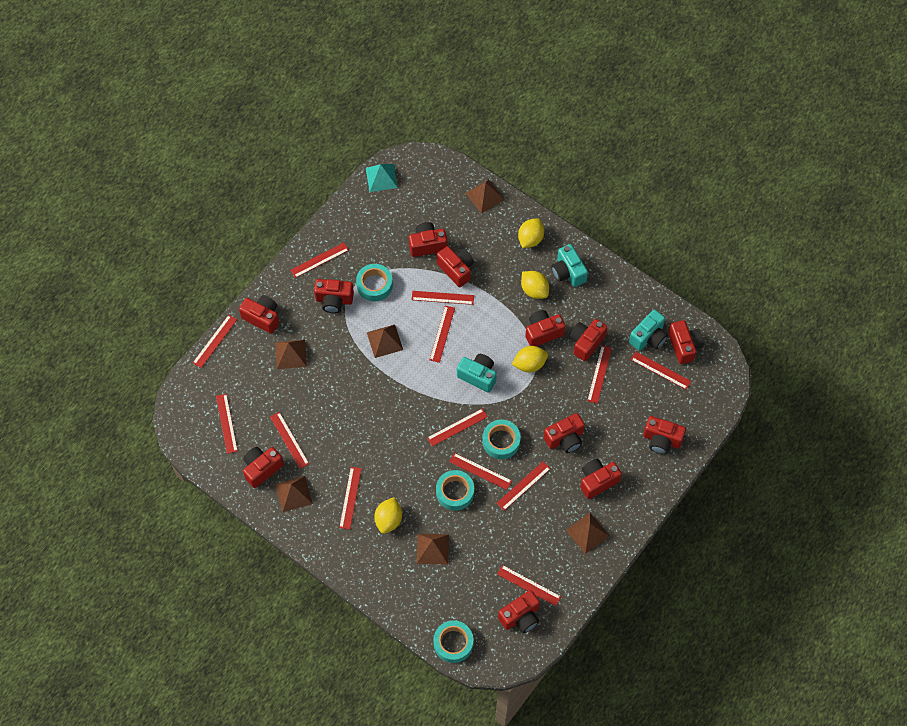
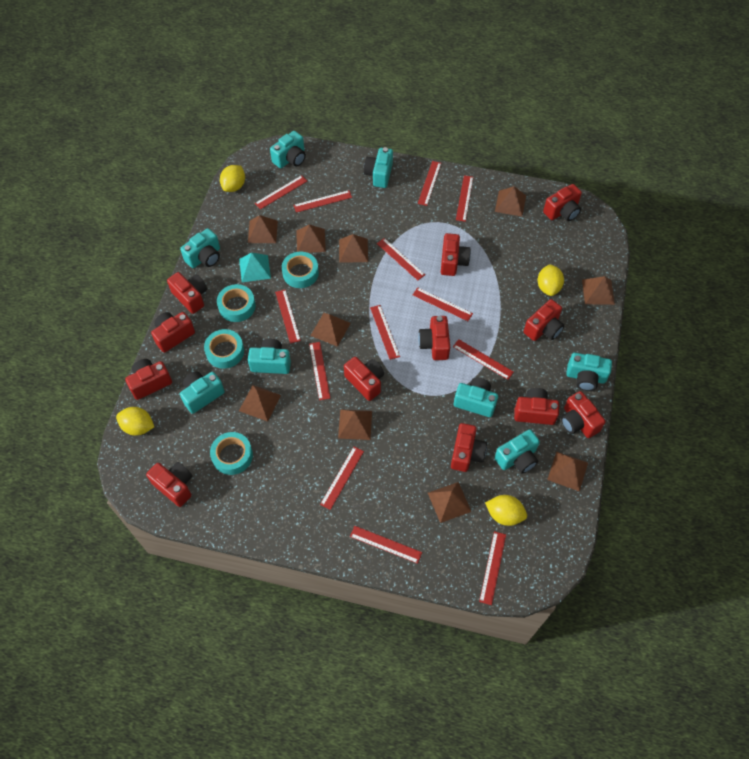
brown pyramid: [275,340,307,369] [275,476,313,512] [367,325,403,358] [417,534,449,565] [466,179,505,214] [566,513,609,554] = 6 -> [239,385,281,422] [248,215,278,243] [296,224,326,253] [310,313,351,347] [338,409,372,440] [339,234,368,263] [428,482,472,523] [495,186,526,217] [547,451,588,492] [582,276,615,305] = 10
turquoise camera: [457,354,497,393] [551,244,588,287] [629,310,668,351] = 3 -> [180,228,220,268] [180,371,225,414] [248,339,291,374] [270,131,306,168] [364,147,393,188] [454,378,498,417] [494,429,540,474] [566,353,612,391] = 8

